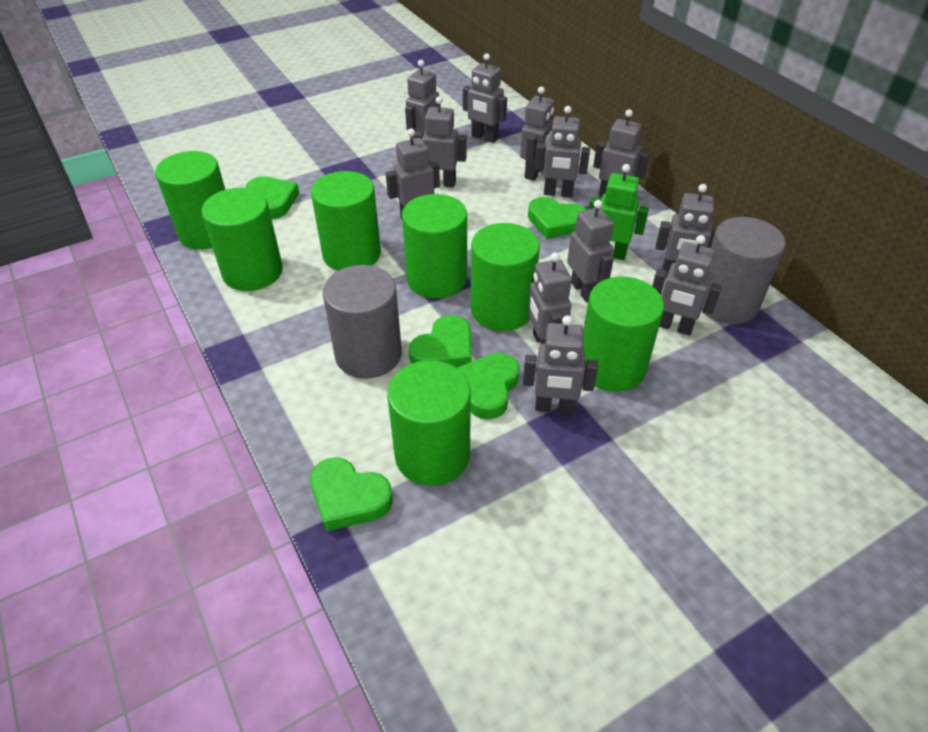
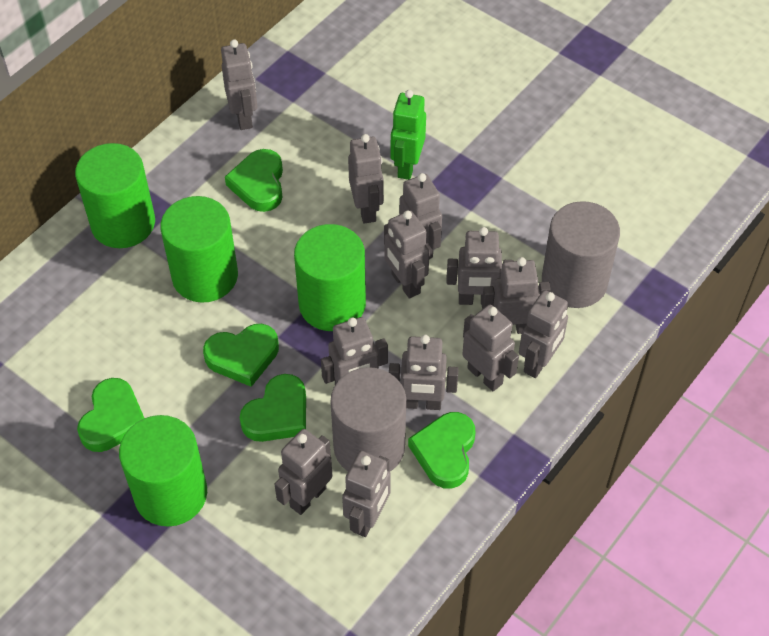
green cylinder: [155,151,225,249] [202,188,283,291] [311,171,381,271] [387,360,471,486] [402,194,467,298] [471,223,540,331] [583,277,664,392] = 7 -> [75,143,155,248] [119,415,207,527] [160,196,238,303] [294,224,366,331] = 4

